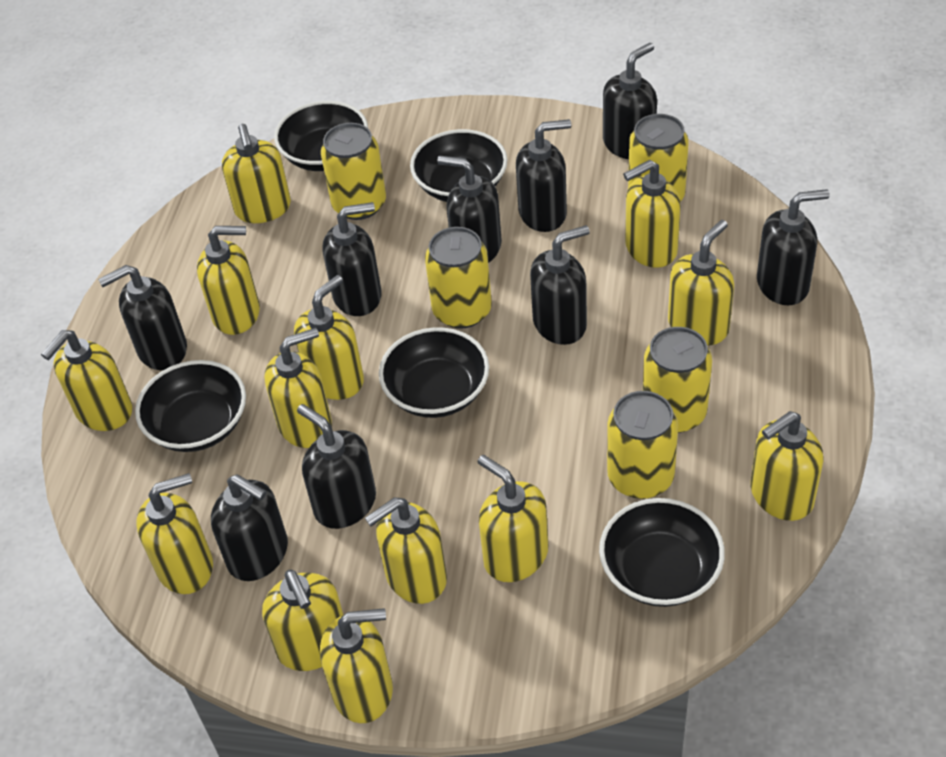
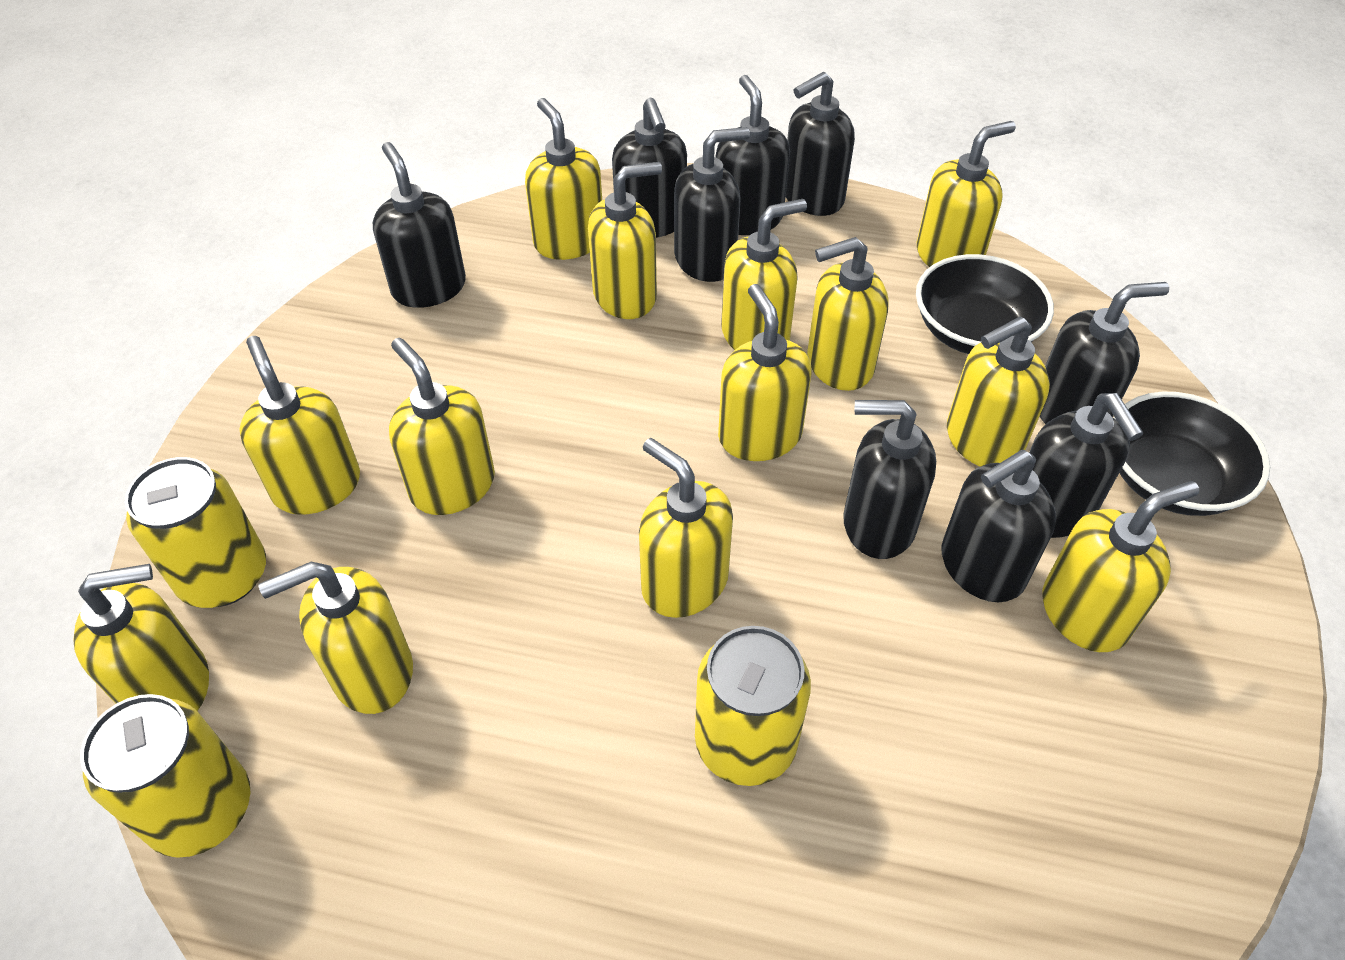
black bowl: [135,360,246,452] [274,101,368,171] [379,327,489,418] [410,129,507,202] [599,498,725,607] = 5 -> [916,254,1054,354] [1114,392,1270,516] = 2
yellow can: [321,123,386,220] [425,227,492,329] [607,391,678,499] [628,114,689,202] [643,327,712,433] = 5 -> [80,694,250,858] [125,457,266,608] [695,626,811,786] = 3

